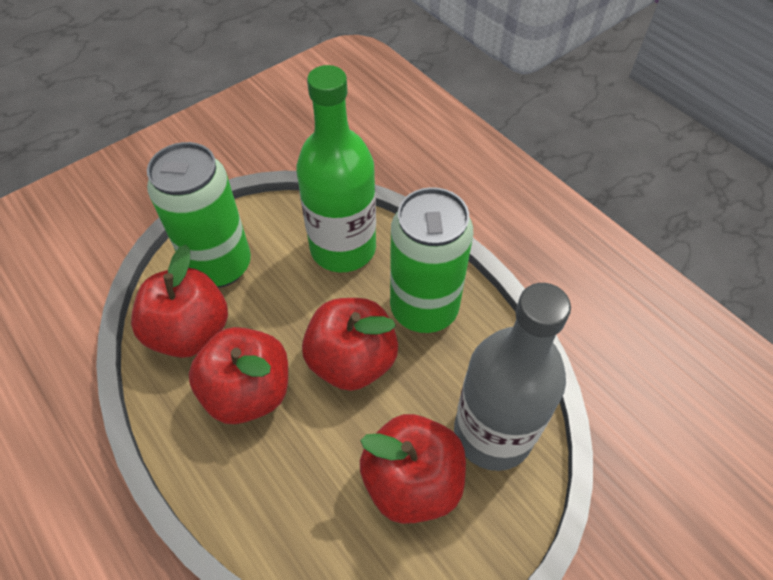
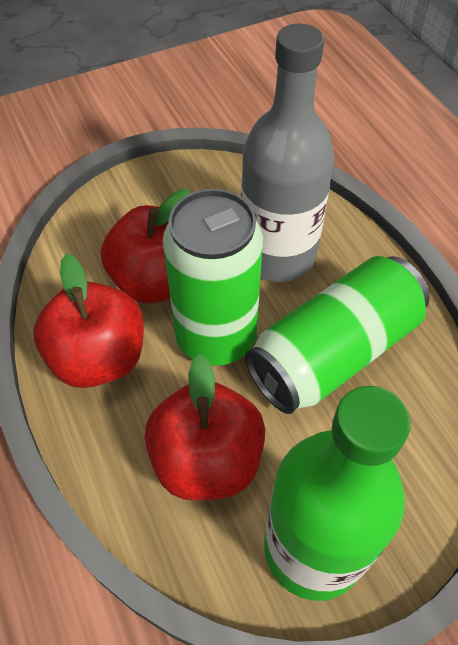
red apple: [131,245,228,358] [189,327,288,424] [302,298,398,391] [360,414,466,524] = 4 -> [33,254,144,388] [101,189,189,304] [144,354,265,501] = 3

